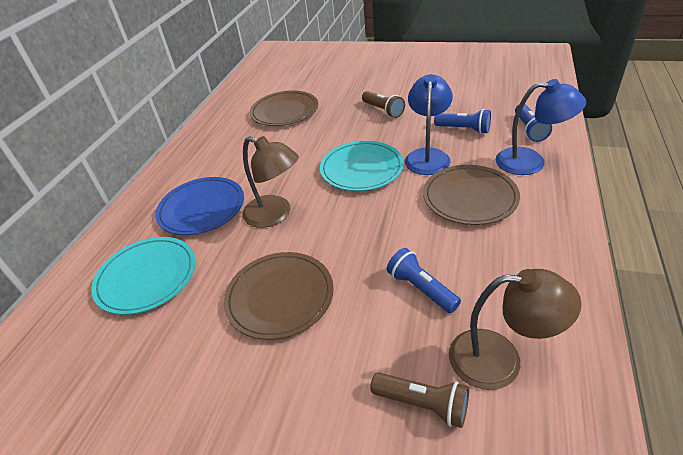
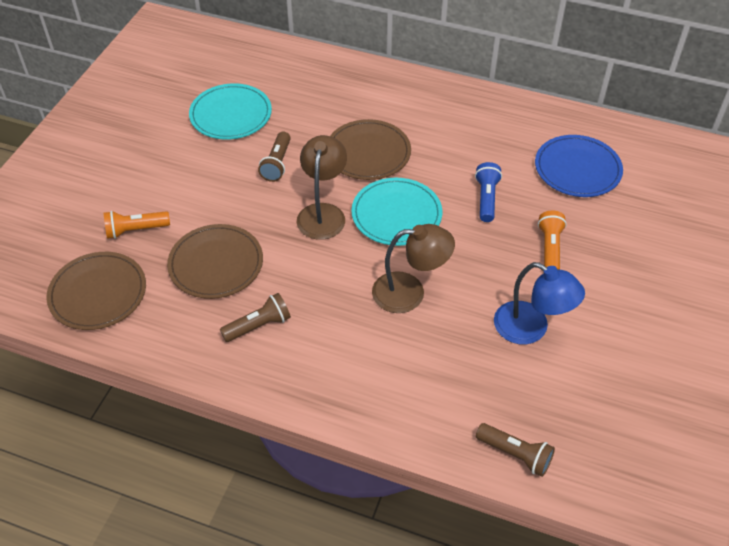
blue flashlight: [387,248,461,313] [434,109,491,134] [515,104,552,142] = 3 -> [475,162,502,222] = 1
blue lamp: [405,74,453,175] [496,79,586,175] = 2 -> [494,262,585,344] = 1
brown flashlight: [362,91,405,118] [370,372,469,428] = 2 -> [220,293,291,342] [258,131,291,182] [476,423,555,477] = 3
orange flashlight: none = 0 -> [104,211,170,239] [538,211,567,270] = 2

